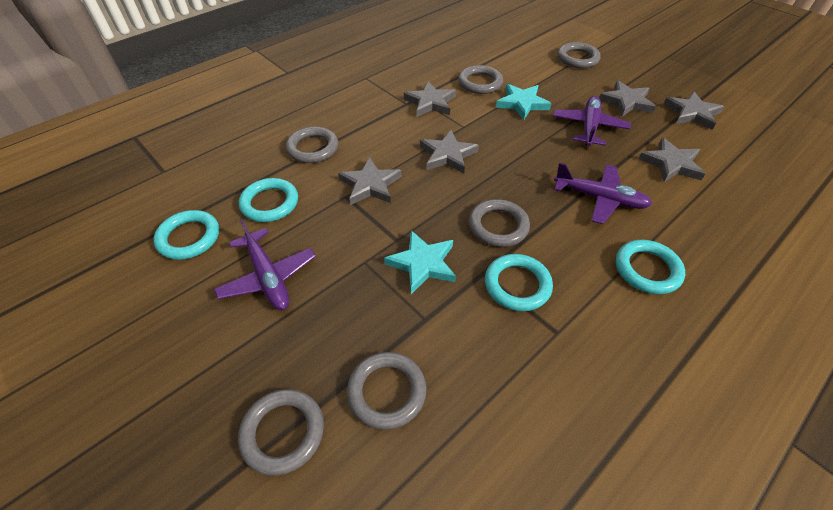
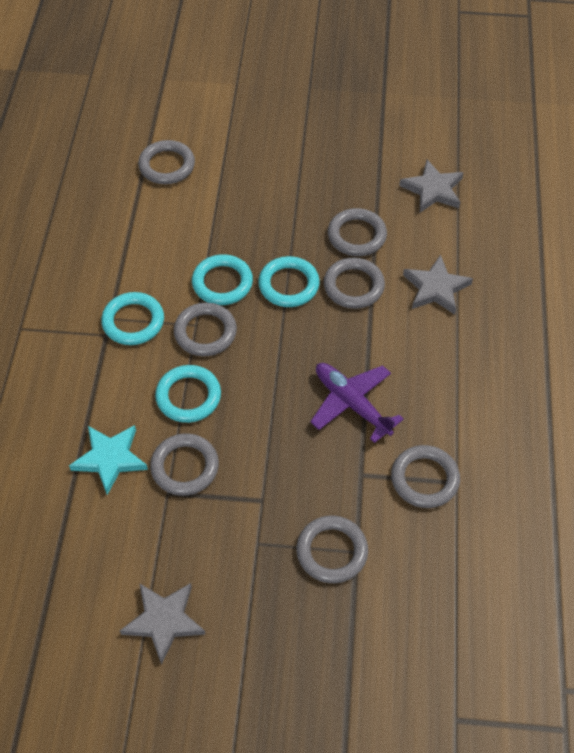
grey ring: [238,389,324,476] [286,126,338,163] [347,352,427,430] [458,65,503,94] [469,199,530,247] [557,42,601,68] = 6 -> [138,140,195,184] [150,433,219,496] [174,302,237,356] [296,516,368,583] [324,258,385,309] [328,208,387,256] [391,445,460,508] = 7
grey star: [338,157,401,205] [404,81,456,117] [420,130,479,173] [599,80,656,117] [639,138,705,182] [663,91,724,130] = 6 -> [120,583,206,665] [399,160,464,212] [403,255,473,315] = 3
purple plane: [214,219,316,310] [553,96,631,146] [554,163,652,224] = 3 -> [310,363,404,443] = 1
turquoise star: [384,230,456,294] [496,84,551,120] = 2 -> [69,425,148,495] = 1

